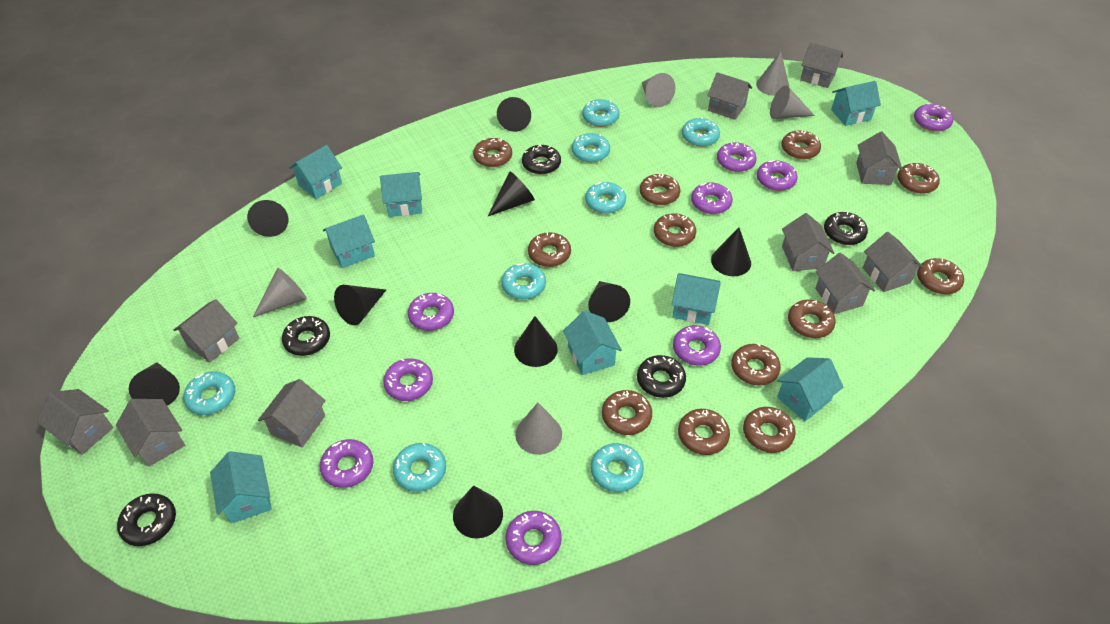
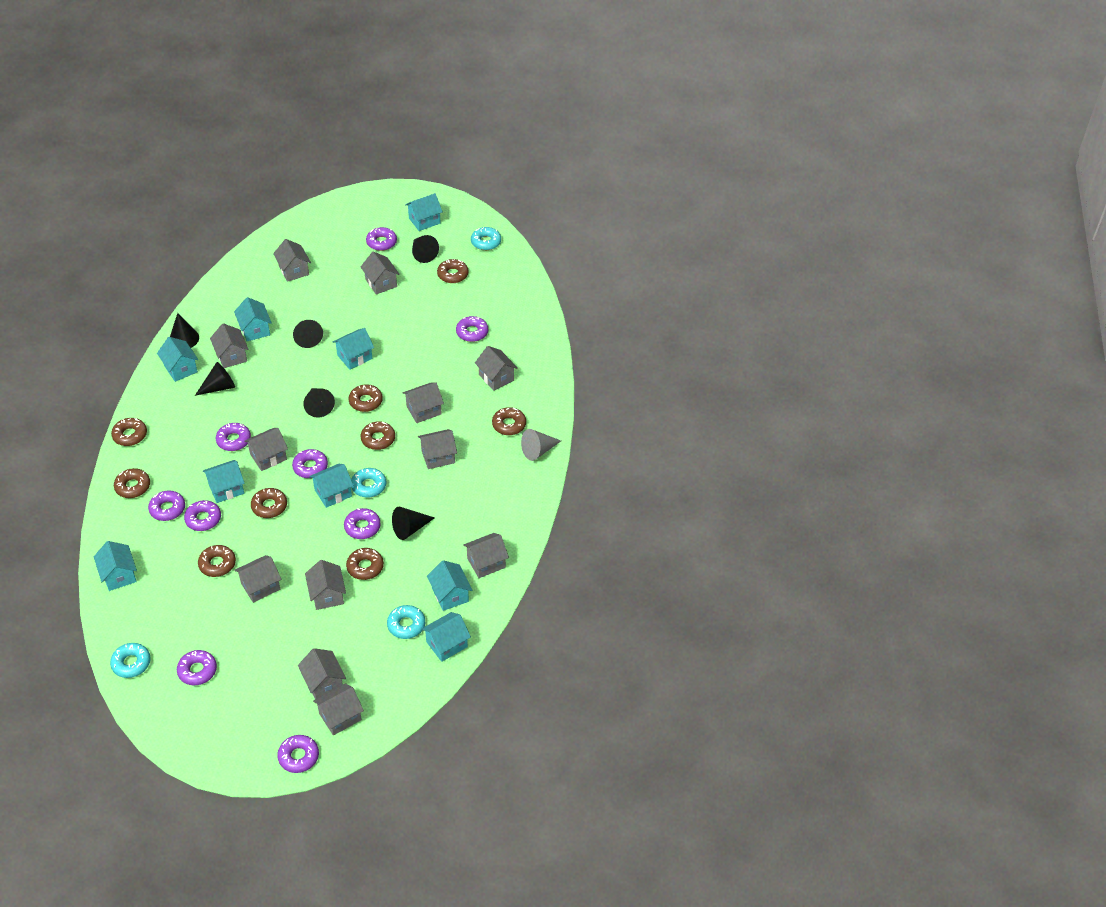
black cone: [129,362,180,406] [247,200,288,237] [334,285,386,325] [453,485,503,539] [488,171,535,216] [497,97,531,132] [514,316,558,367] [588,281,630,322] [711,227,751,276] = 9 -> [170,313,199,348] [195,362,235,396] [293,320,323,348] [303,388,335,418] [392,507,435,540] [412,235,439,263] = 6
black donut: [117,493,176,546] [282,316,330,356] [522,144,561,175] [637,355,686,398] [824,212,868,245] = 5 -> none = 0
brown donut: [473,138,512,167] [528,232,571,267] [602,390,652,435] [640,174,680,205] [654,213,696,247] [678,409,730,455] [731,343,781,385] [743,407,796,453] [782,130,821,159] [788,300,836,338] [897,163,940,194] [917,258,964,294] = 12 -> [111,418,147,446] [114,468,150,498] [198,545,236,577] [251,488,287,518] [346,548,384,580] [349,384,383,412] [361,421,395,450] [437,259,468,283] [492,407,526,435] = 9
grey cone: [253,268,307,317] [515,403,562,455] [642,73,676,107] [756,51,790,96] [770,85,815,119] = 5 -> [521,429,561,461] = 1
grey house: [37,389,114,455] [116,399,185,467] [174,299,240,363] [258,379,326,448] [707,72,752,120] [782,213,834,271] [800,42,843,88] [815,253,875,314] [856,132,903,185] [863,232,924,292] = 10 -> [210,323,248,368] [235,555,281,603] [244,428,288,471] [273,239,311,282] [298,648,346,699] [305,560,346,610] [313,683,364,735] [361,252,400,295] [403,382,444,423] [418,429,457,469] [463,533,509,578] [475,346,518,391] = 12
turquoise donut: [183,371,235,415] [393,442,446,492] [501,263,546,300] [572,133,610,162] [582,99,620,127] [585,182,626,214] [591,443,644,492] [682,117,720,147] = 8 -> [110,643,151,678] [351,468,386,498] [387,605,425,639] [471,227,501,250] = 4
turquoise house: [210,451,272,523] [289,145,342,199] [323,215,375,268] [380,172,422,217] [563,311,622,375] [672,273,721,325] [777,357,843,421] [831,81,881,126] = 8 -> [94,541,137,591] [157,337,199,382] [203,460,245,503] [234,297,272,341] [309,464,354,508] [333,328,374,370] [405,193,443,231] [422,612,471,662] [427,560,472,611] = 9

